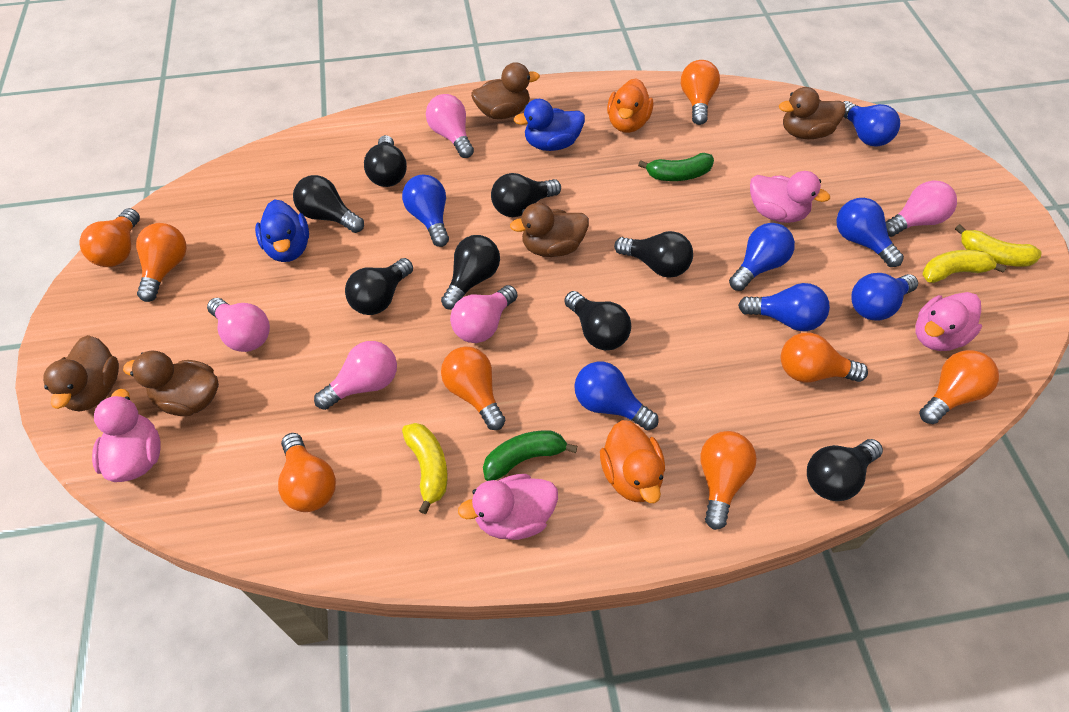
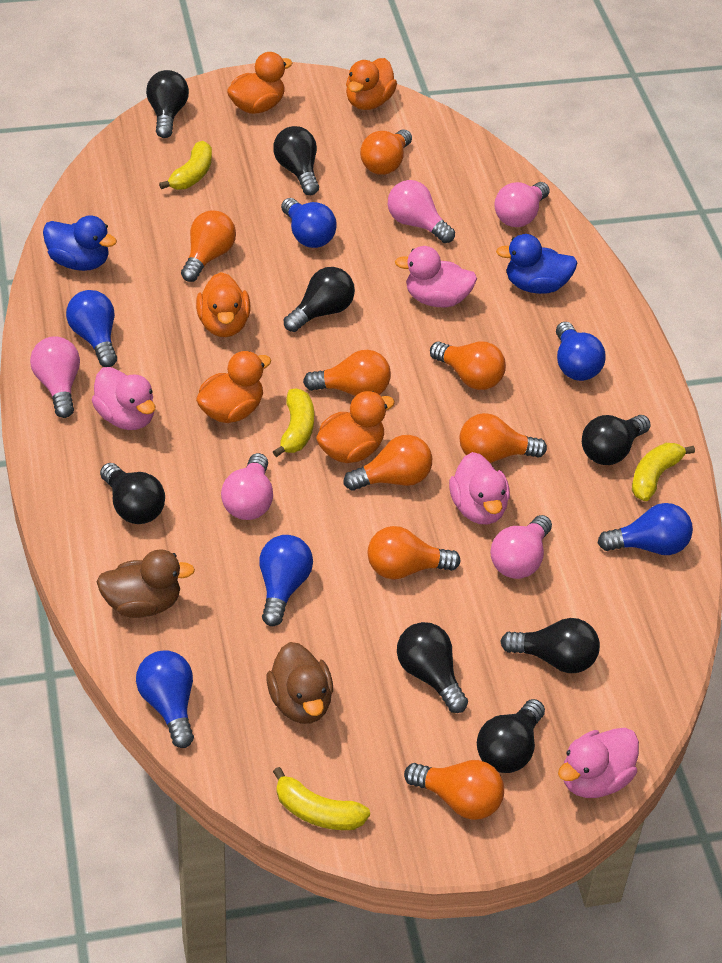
blue light bulb: [402,175,449,247] [574,362,659,430] [729,223,795,291] [738,283,830,331] [836,198,904,267] [843,101,900,146] [851,273,918,320] = 7 -> [66,290,117,367] [136,650,194,748] [259,535,313,626] [281,198,337,248] [556,322,605,381] [598,503,693,555] = 6
brown duck: [43,335,119,412] [123,351,219,416] [471,62,540,119] [510,203,589,257] [779,87,846,139] = 5 -> [97,549,195,618] [266,642,333,724] = 2
green banana: [483,430,577,481] [638,153,714,181] = 2 -> none = 0
orange duck: [600,420,665,503] [607,78,653,133] = 2 -> [196,272,250,337] [196,351,271,423] [227,52,292,114] [316,391,395,463] [346,58,397,110] = 5
yellow banana: [402,423,448,514] [922,250,1006,283] [955,224,1042,267] = 3 -> [159,141,212,190] [273,388,314,457] [273,767,370,830] [632,443,695,501] = 4

